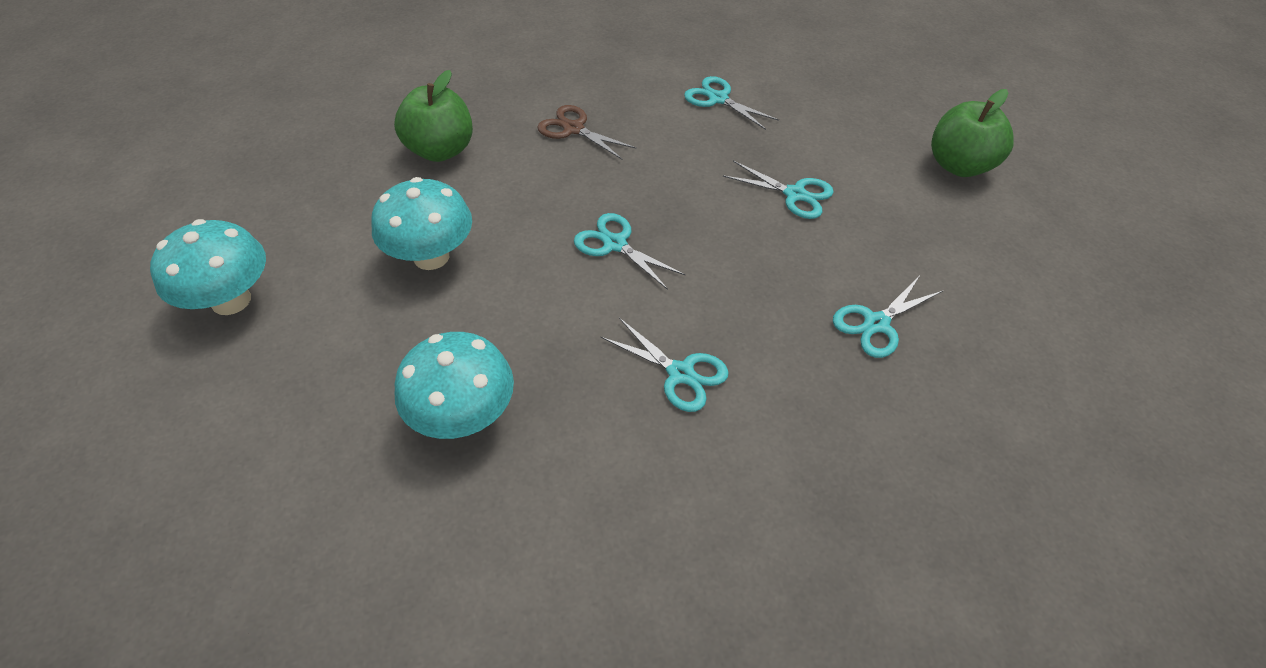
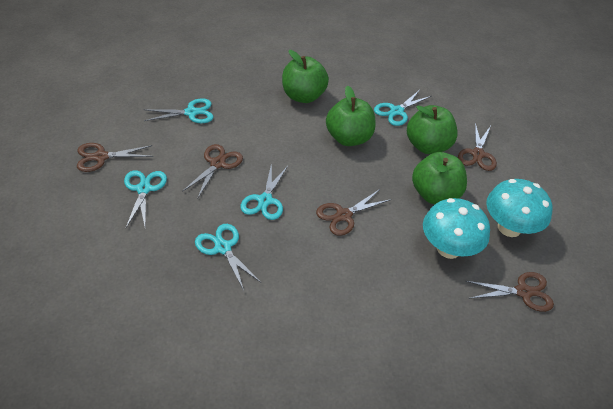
brown scissors: [537,105,637,159] = 1 -> [77,143,153,172] [182,144,243,198] [316,189,391,236] [458,123,497,171] [465,272,554,312] = 5
green apple: [394,70,473,162] [931,89,1014,177] = 2 -> [282,50,329,103] [326,86,376,146] [407,105,458,154] [412,152,467,204] = 4
turquoise mushroom: [150,219,266,315] [371,177,472,270] [394,332,514,439] = 3 -> [423,198,490,259] [486,179,552,237] = 2

